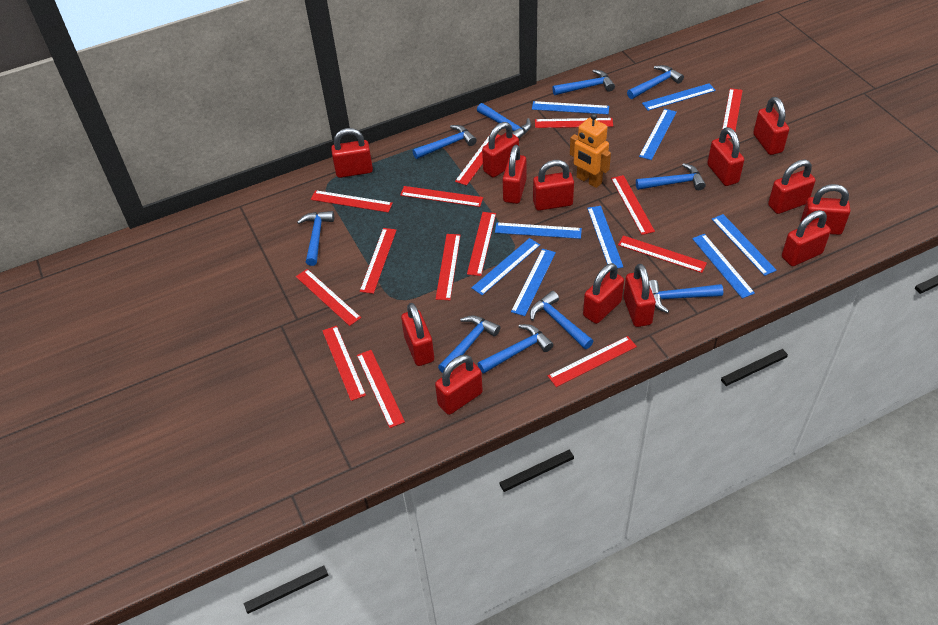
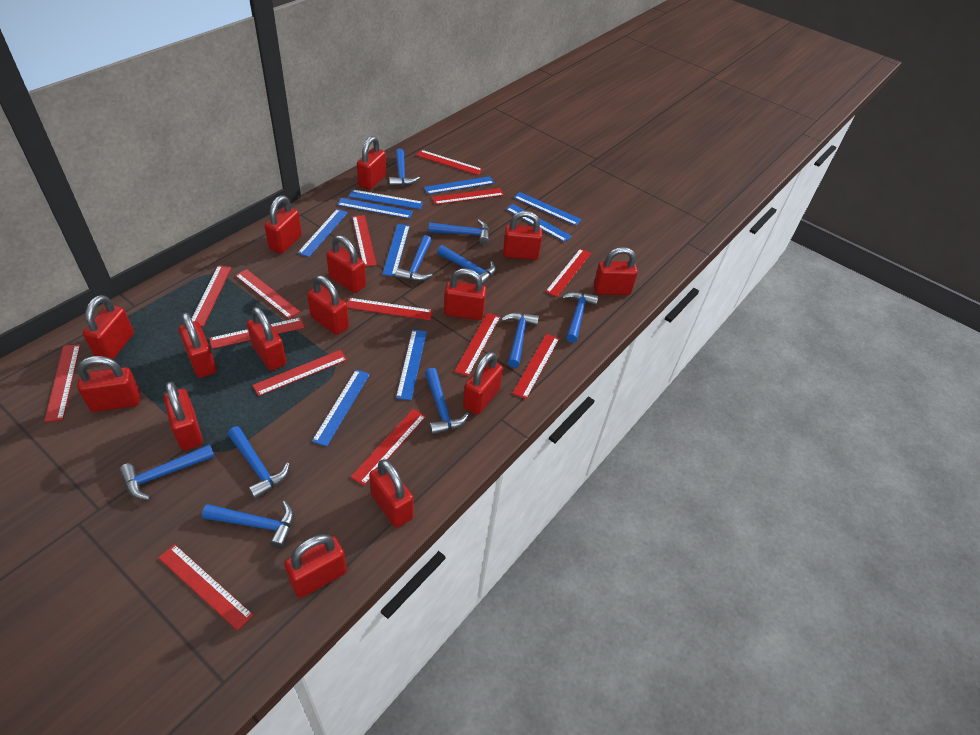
orange robot: [570,113,611,188] = 1 -> none = 0
red padlock: [331,128,373,178] [401,303,434,366] [435,355,483,415] [482,122,519,178] [503,145,526,204] [533,160,574,211] [583,263,624,324] [624,264,656,327] [707,127,744,186] [753,97,789,155] [768,159,815,214] [782,210,831,266] [801,184,850,235] = 13 -> [77,356,140,412] [83,295,134,360] [164,381,203,450] [179,312,217,378] [247,307,287,371] [265,195,302,254] [284,534,347,598] [307,275,349,335] [326,235,366,293] [357,136,386,190] [369,459,414,528] [444,268,486,320] [463,352,503,415] [503,211,542,260] [594,247,638,295] = 15

